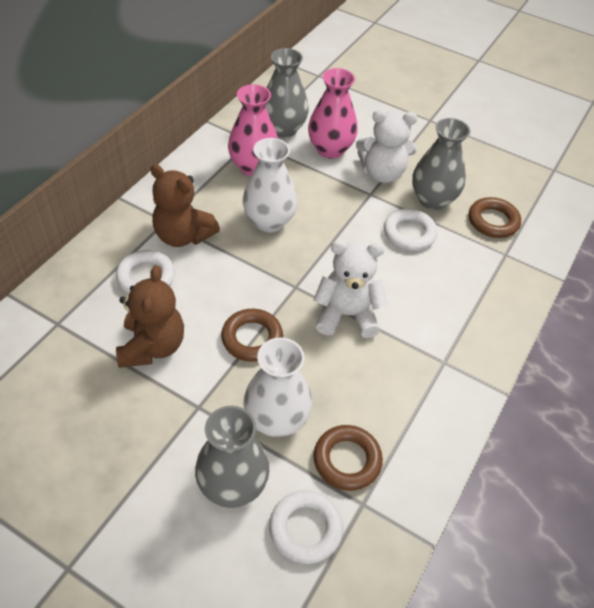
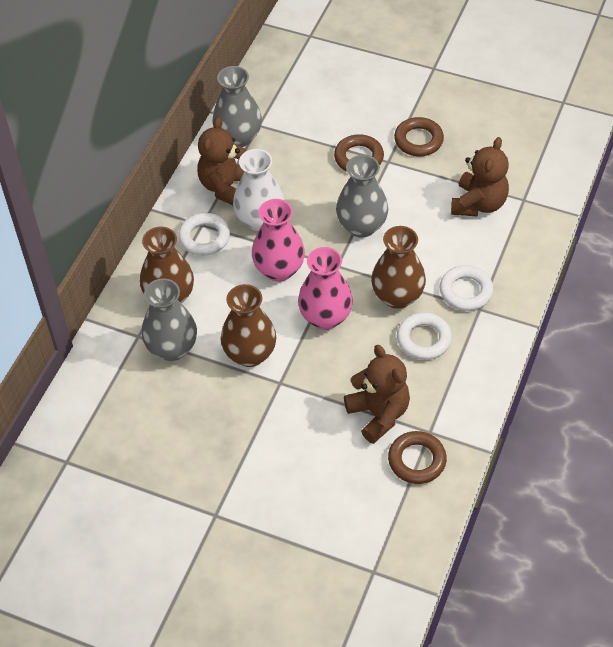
brown teddy bear: [116,265,184,368] [150,164,220,247] = 2 -> [197,117,246,206] [344,345,410,444] [451,137,509,217] = 3
brown vase: none = 0 -> [140,226,194,304] [221,284,276,367] [371,226,426,309] = 3
white teddy bear: [313,240,388,338] [356,110,417,183] = 2 -> none = 0
white vase: [243,138,298,233] [243,338,312,437] = 2 -> [233,149,285,231] = 1

